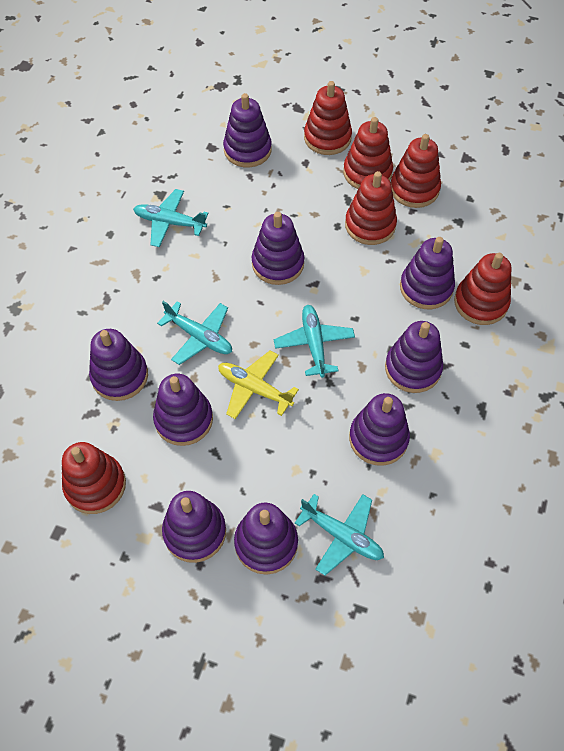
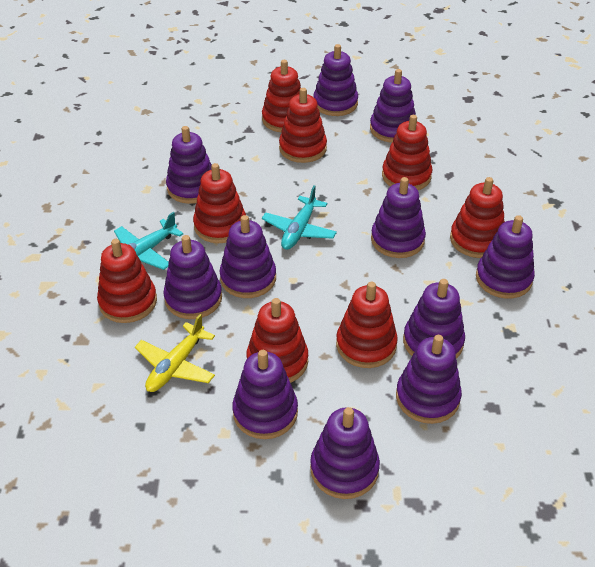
purple stacking toy: [89,329,148,401] [153,374,213,446] [162,491,226,563] [223,93,272,168] [234,503,298,575] [252,212,304,285] [349,393,410,466] [385,321,443,393] [400,237,455,309] = 9 -> [163,235,222,319] [166,126,212,204] [220,215,276,298] [232,350,298,439] [310,407,380,499] [314,44,358,116] [370,69,416,143] [371,177,426,258] [396,335,462,424] [403,279,465,358] [476,215,535,299] = 11
red stacking toy: [62,442,126,514] [304,81,352,155] [343,117,393,189] [345,171,397,245] [391,134,441,208] [454,253,511,325] = 6 -> [97,239,157,323] [193,163,246,243] [246,298,308,383] [262,60,301,132] [279,88,327,163] [336,282,398,368] [382,115,432,190] [450,177,505,258] = 8
turquoise plane: [133,189,208,247] [157,301,232,365] [274,305,355,378] [295,494,384,576] = 4 -> [114,212,184,270] [262,185,337,250] = 2

